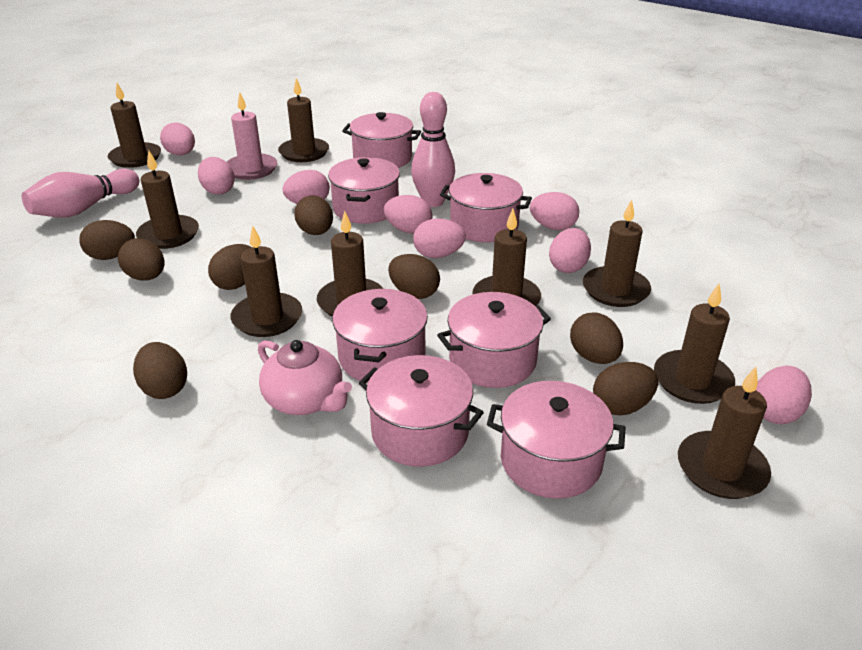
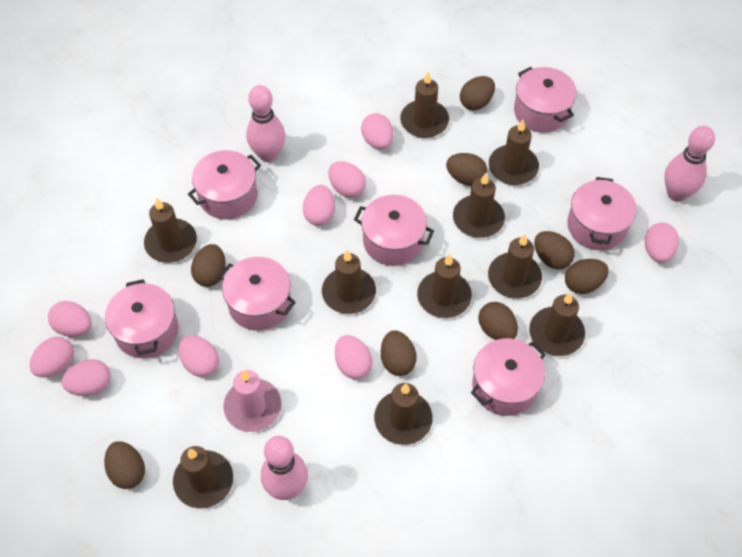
brown candle: [108,83,161,168] [136,151,199,249] [230,225,302,337] [278,78,329,162] [317,211,384,317] [472,209,541,306] [583,199,651,307] [654,283,735,404] [678,367,771,499] = 9 -> [144,198,197,263] [173,446,233,509] [322,250,376,314] [374,383,433,445] [400,72,449,138] [417,254,472,318] [453,173,505,238] [488,234,542,299] [489,120,539,185] [529,293,585,356] = 10
pink bowling pin: [22,168,139,218] [411,92,455,207] = 2 -> [246,85,285,162] [261,436,308,500] [664,126,715,202] = 3
pink egg: [160,122,195,155] [198,157,235,195] [283,170,330,204] [384,195,432,233] [413,218,466,258] [530,192,579,230] [549,228,591,273] [756,366,812,424] = 8 -> [30,337,74,377] [48,301,92,337] [62,360,111,396] [178,335,219,377] [303,185,335,226] [329,161,366,198] [335,335,372,379] [361,113,393,149] [645,223,679,263] = 9
pink teapot: [258,340,352,415] = 1 -> none = 0

